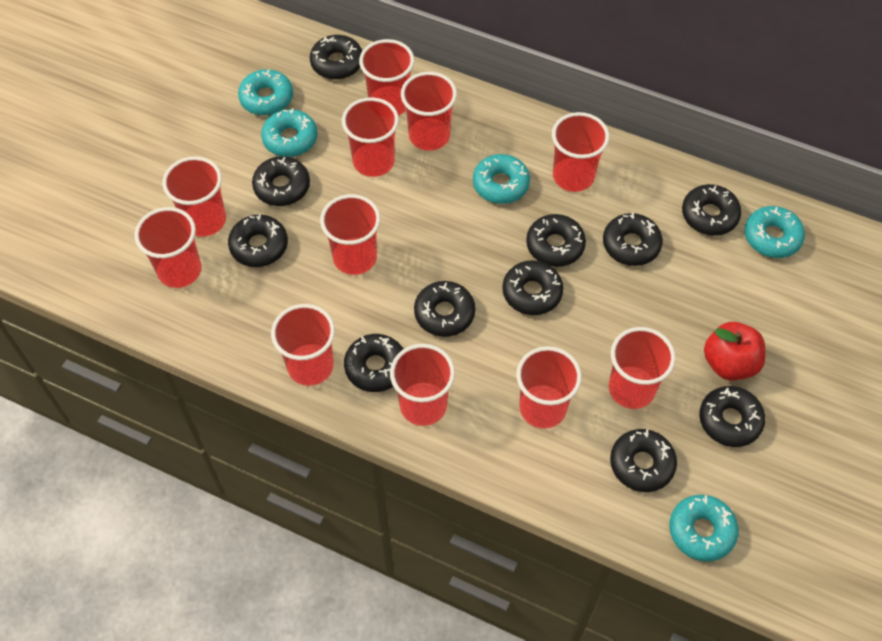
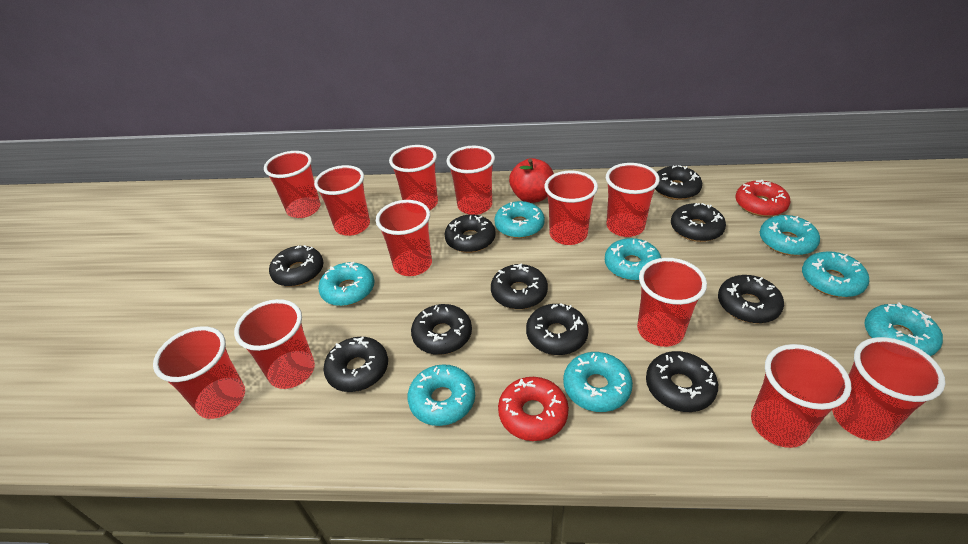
black donut: [228,214,288,267] [252,156,310,206] [310,35,362,79] [344,334,403,392] [414,281,475,337] [502,260,563,315] [526,214,586,267] [603,213,663,266] [610,429,677,492] [682,184,741,236] [699,386,765,447] = 11 -> [269,245,324,287] [323,337,388,392] [411,304,472,355] [445,214,496,253] [491,263,548,309] [526,303,589,355] [646,351,718,412] [655,165,702,200] [671,203,726,242] [718,275,784,324] = 10
red cup: [135,207,201,288] [162,156,226,237] [271,304,335,386] [320,194,380,275] [342,97,399,177] [359,39,414,116] [390,344,455,426] [401,72,457,151] [516,346,582,429] [552,112,609,192] [609,327,676,409] = 11 -> [153,326,245,419] [234,299,315,389] [264,151,321,218] [314,165,370,236] [376,200,432,276] [389,145,438,210] [446,146,495,215] [544,171,598,245] [606,163,660,237] [637,258,707,347] [751,344,852,448] [832,337,945,441] = 12
red donut: none = 0 -> [498,377,569,441] [736,180,790,217] = 2
turquoise donut: [238,69,293,115] [261,108,317,157] [473,154,530,204] [669,495,739,562] [745,206,805,258] = 5 -> [318,262,375,306] [408,364,475,426] [494,201,545,238] [563,352,633,412] [605,238,661,281] [760,215,820,256] [802,251,869,297] [864,302,943,356] = 8

